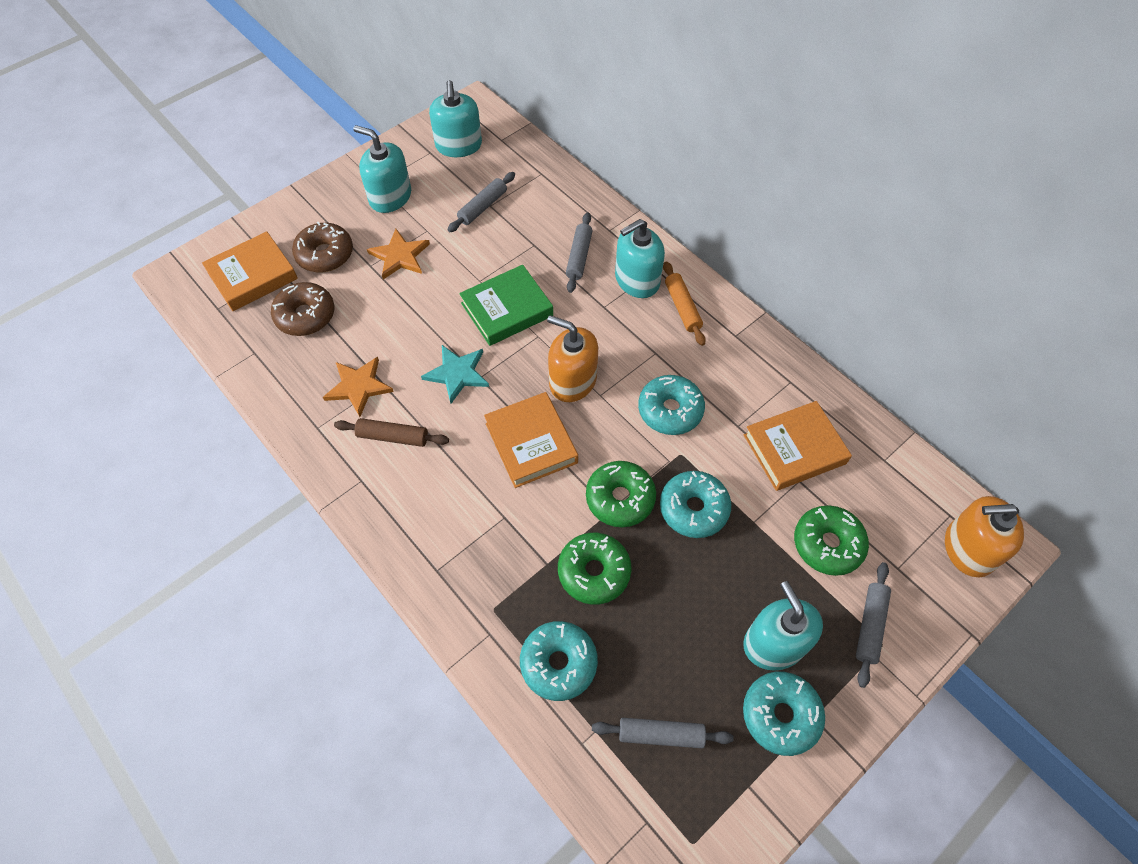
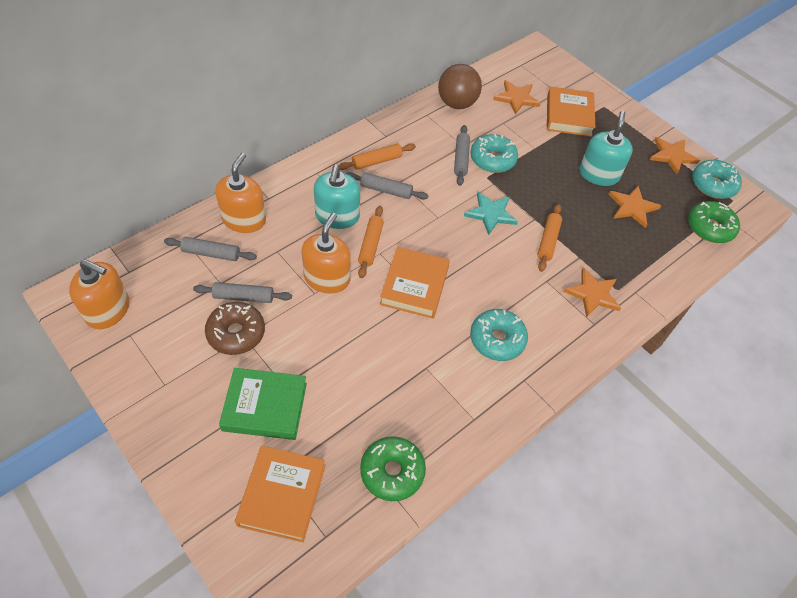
brown ball: none = 0 -> [438,64,482,109] = 1
brown donut: [271,282,334,336] [292,222,353,272] = 2 -> [205,302,265,355] = 1
brown rolling pin: [334,418,449,447] = 1 -> none = 0
green donut: [558,533,632,605] [586,461,656,527] [794,506,869,576] = 3 -> [360,436,426,501] [688,201,740,243] = 2
orange rolling pin: [663,261,706,346] = 1 -> [338,143,416,170] [358,206,384,278] [538,204,562,272] = 3
orange soap dispenser: [547,315,598,402] [945,496,1024,578] = 2 -> [69,260,129,329] [215,153,266,233] [302,213,351,294] = 3
orange star: [323,357,394,417] [367,229,430,279] = 2 -> [493,80,541,115] [563,268,621,318] [609,186,661,228] [650,137,700,174] = 4
turquoise donut: [520,621,598,701] [638,375,705,435] [660,471,731,538] [743,672,825,756] = 4 -> [470,134,518,173] [470,309,528,361] [692,160,742,199] = 3
turquoise soap dispenser: [354,125,411,213] [429,80,482,157] [615,219,665,298] [743,581,823,671] = 4 -> [314,165,360,229] [580,111,633,186] = 2

